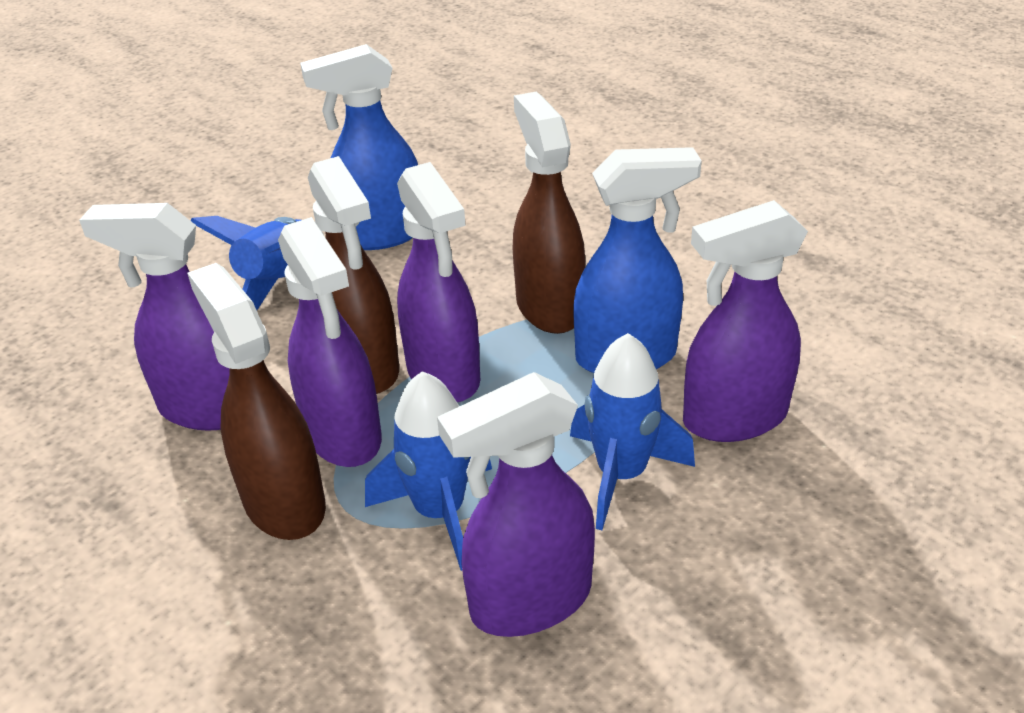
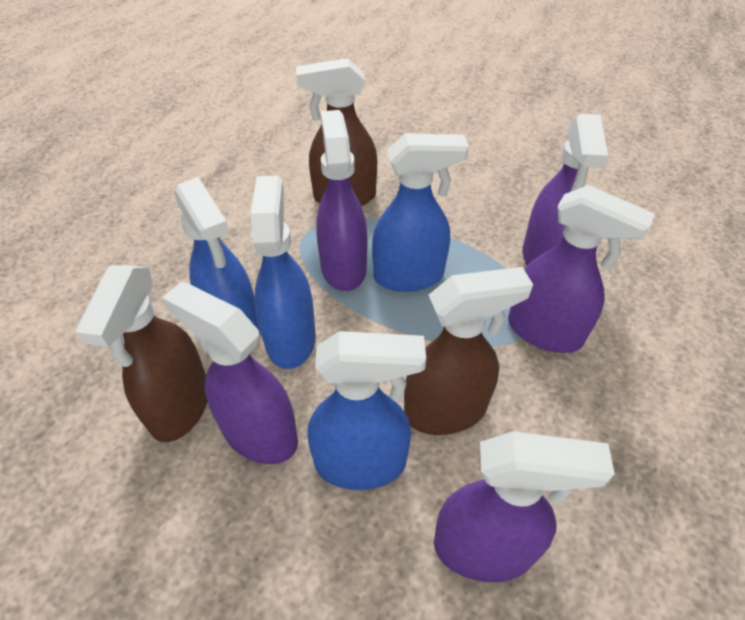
blue rocket: [190,216,324,310] [365,371,492,571] [570,333,695,530] = 3 -> none = 0
blue spray bottle: [300,44,418,250] [573,147,702,373] = 2 -> [174,177,260,334] [251,175,316,369] [307,331,426,490] [372,133,469,292] = 4

